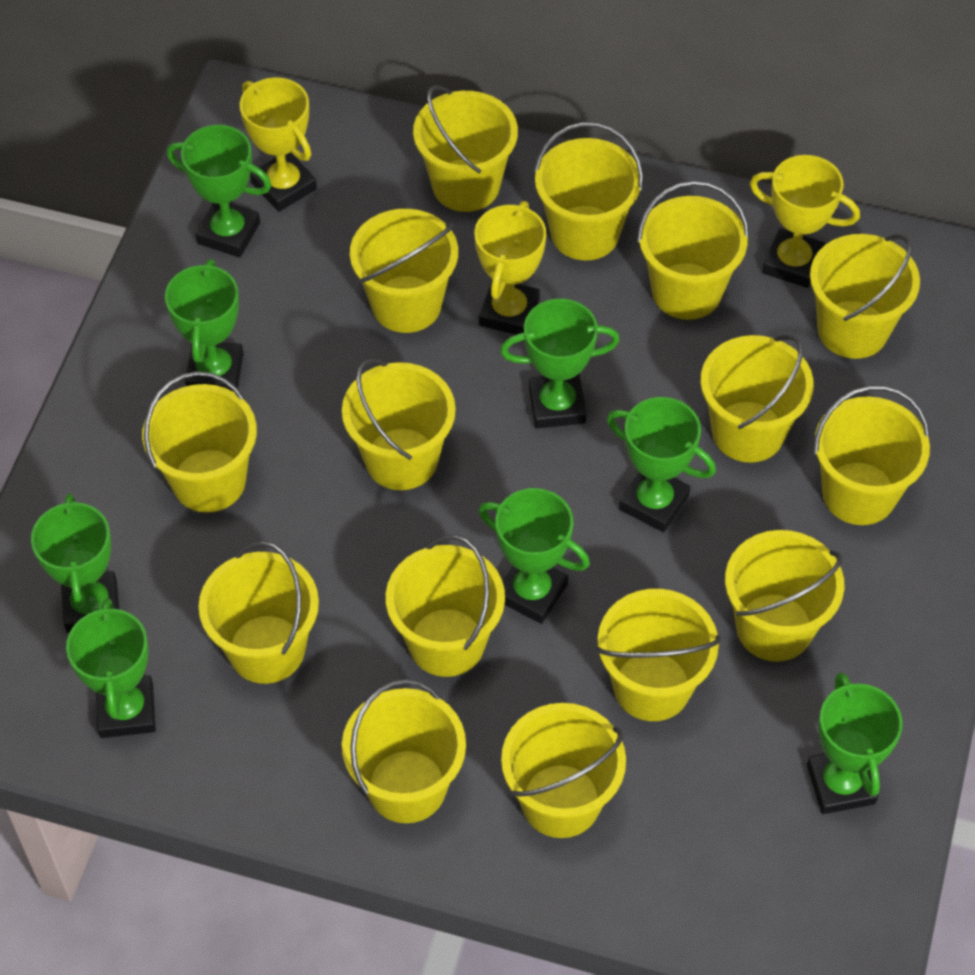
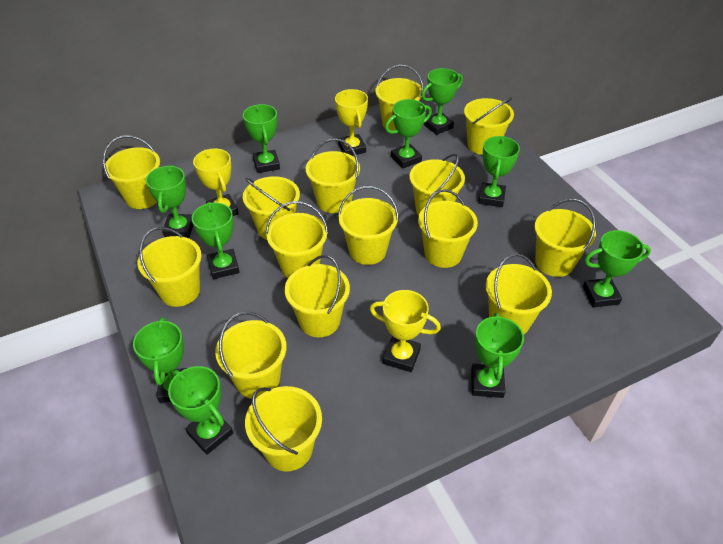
green trophy: [31,494,119,633] [66,598,156,738] [165,259,243,392] [167,125,272,257] [479,488,590,624] [500,299,620,428] [607,397,716,532] [807,672,903,814] = 8 -> [133,317,187,403] [146,165,193,238] [168,366,233,455] [192,202,240,279] [243,104,280,173] [385,99,432,169] [421,68,463,135] [471,313,524,398] [478,136,520,207] [583,230,651,308] = 10

